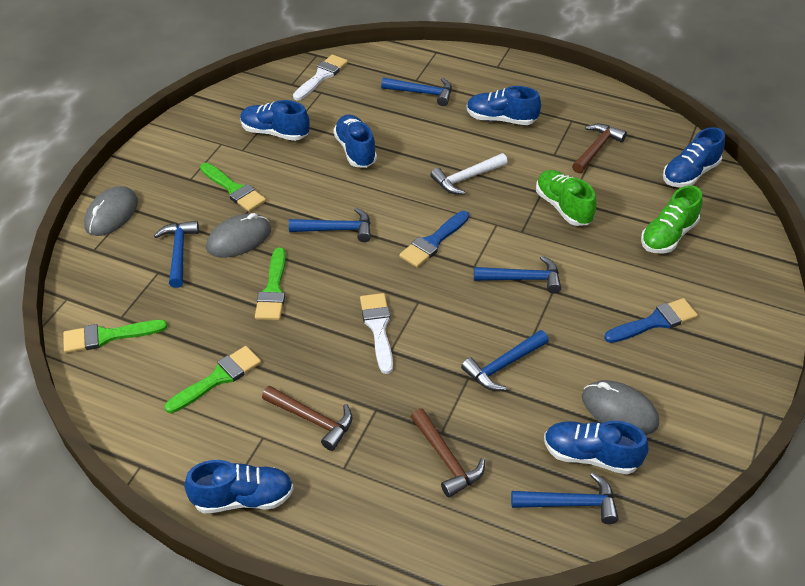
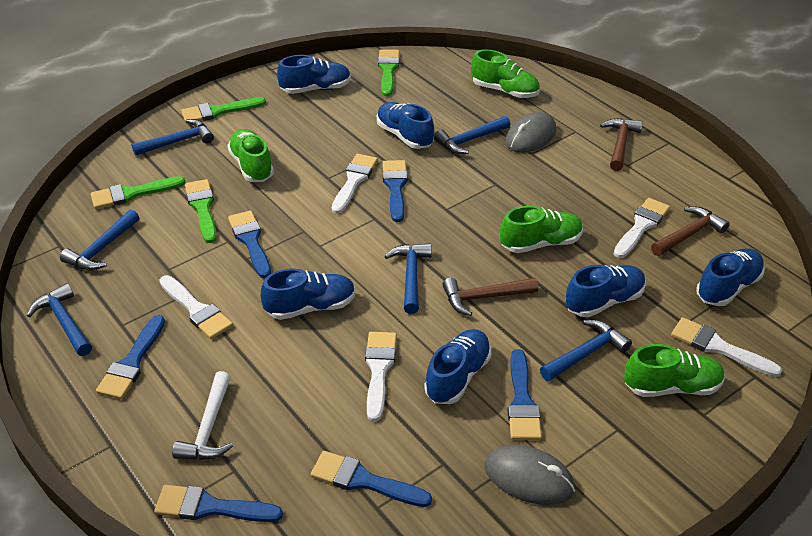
blue brush: [399,211,469,267] [604,298,698,343] = 2 -> [96,315,165,399] [154,485,283,522] [228,211,271,278] [310,451,432,507] [383,160,408,222] [508,349,542,440] = 6
green shoe: [536,170,596,226] [641,186,702,254] = 2 -> [227,129,274,182] [471,49,540,98] [500,206,583,253] [624,344,725,397] = 4
grey mouse: [84,186,138,236] [206,213,271,258] [582,380,659,435] = 3 -> [484,445,575,505] [505,112,556,153] = 2
white brush: [293,54,348,100] [360,293,393,374] = 2 -> [159,275,233,339] [332,154,378,214] [365,332,397,422] [614,198,670,258] [671,317,782,377] = 5

